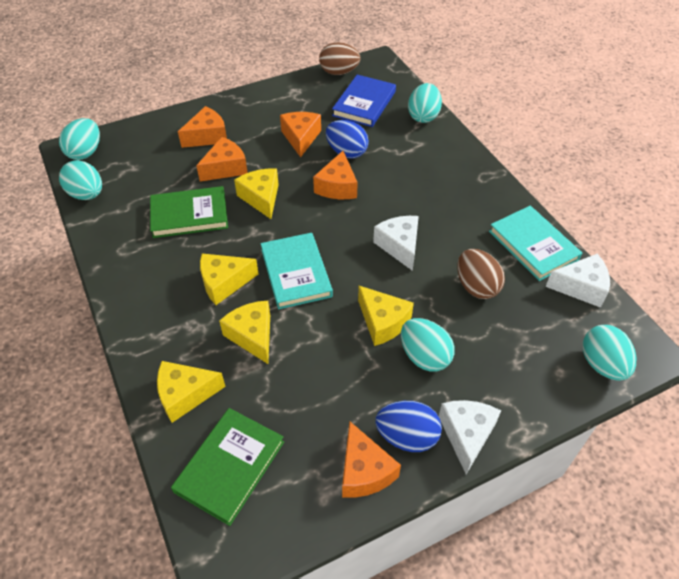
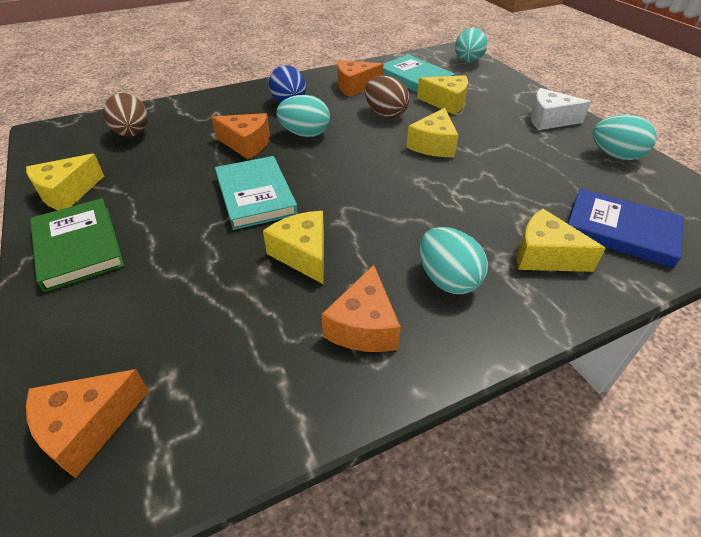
blue egg: [326,120,369,158] [375,401,442,452] = 2 -> [269,65,306,103] = 1
green book: [150,186,228,238] [171,408,284,526] = 2 -> [30,198,124,292] = 1
orange cheese: [178,106,227,148] [196,137,248,181] [280,112,321,158] [313,151,358,199] [342,422,401,498] = 5 -> [26,369,149,478] [211,113,270,159] [321,265,401,352] [337,60,383,97] = 4
turquoise egg: [59,118,100,160] [59,160,102,200] [401,318,454,372] [408,83,442,123] [583,325,636,381] = 5 -> [276,95,330,137] [419,227,488,294] [455,27,487,63] [593,115,657,160] = 4
white cheese: [373,216,419,271] [439,400,501,474] [546,254,610,308] = 3 -> [530,88,591,130] = 1

